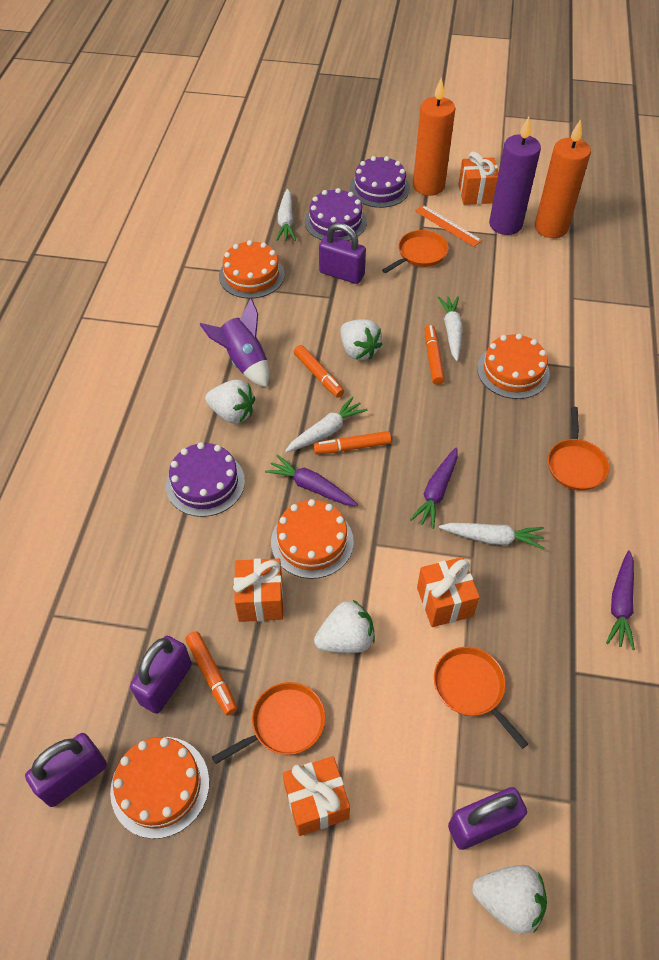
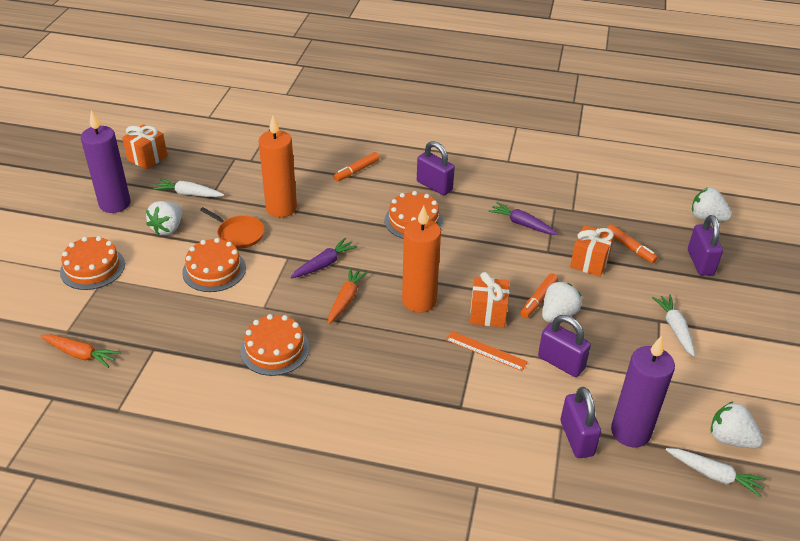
orange carrot: none = 0 -> [40,334,120,368] [328,267,368,324] = 2
orange gift: [233,558,283,622] [282,756,350,836] [417,557,480,627] [458,151,499,205] = 4 -> [122,124,168,169] [470,272,509,327] [570,225,615,277] = 3
orange marker: [185,631,237,715] [294,345,344,398] [313,431,391,454] [424,325,445,385] = 4 -> [333,152,380,182] [520,273,558,318] [607,224,658,263] = 3
orange pan: [212,682,325,764] [382,230,449,273] [434,647,528,749] [548,407,609,491] = 4 -> [200,207,264,249] = 1
purple cake: [166,442,245,517] [305,188,367,241] [350,156,410,208] = 3 -> none = 0
purple candle: [489,116,541,235] = 1 -> [81,110,131,213] [611,336,675,447] = 2
purple carrot: [265,454,358,506] [410,448,458,529] [606,550,635,650] = 3 -> [291,238,358,278] [488,202,558,235] = 2
purple rocket: [200,298,269,387] = 1 -> none = 0
white carrot: [276,189,296,241] [285,396,368,452] [438,296,463,361] [439,523,544,549] = 4 -> [153,179,224,197] [652,295,695,357] [666,448,766,498] = 3

